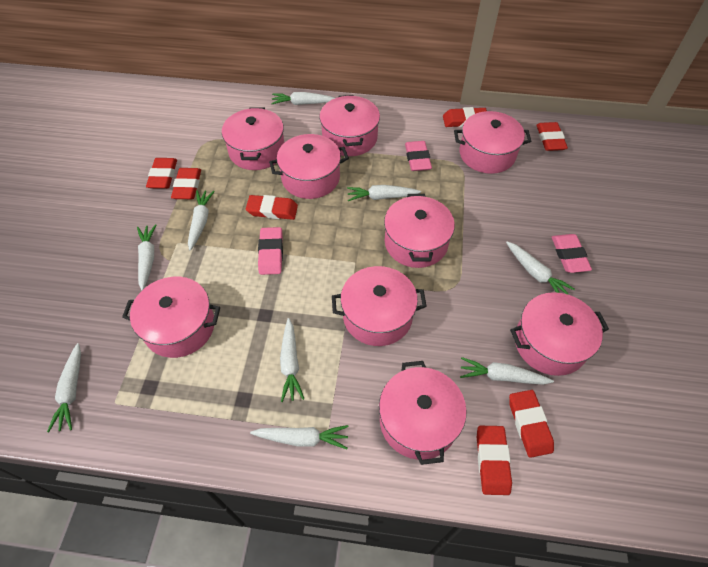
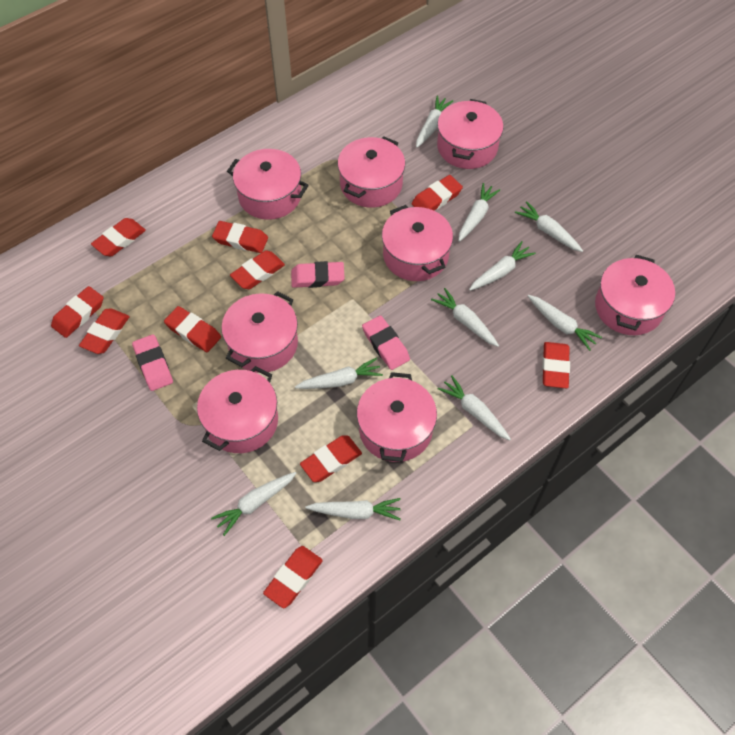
pink pot: [122,277,220,358] [222,107,284,170] [269,134,349,199] [319,95,380,156] [332,266,427,346] [379,361,467,465] [384,194,455,268] [454,111,531,174] [510,292,609,376] = 9 -> [197,366,278,453] [221,291,298,373] [227,149,309,220] [338,136,405,208] [357,372,437,462] [382,205,453,281] [437,99,504,169] [595,255,675,335] = 8
red eraser: [146,158,177,189] [171,168,201,199] [246,195,298,220] [443,107,487,127] [477,426,512,495] [509,390,554,458] [536,122,568,151] = 7 -> [51,286,103,338] [79,308,130,354] [91,218,146,256] [164,306,221,352] [212,221,268,253] [230,250,285,289] [263,546,323,609] [300,436,362,482] [412,175,463,210] [542,342,570,388] = 10
white carrot: [47,343,81,432] [137,224,156,291] [188,190,215,251] [250,425,349,449] [271,92,335,105] [280,318,304,402] [347,185,421,201] [460,357,554,385] [506,241,575,295] = 9 -> [211,472,296,536] [295,358,383,389] [305,498,401,520] [416,95,453,148] [431,288,499,347] [437,375,511,441] [458,183,500,242] [469,241,536,291] [515,201,583,252] [528,295,602,351] = 10

